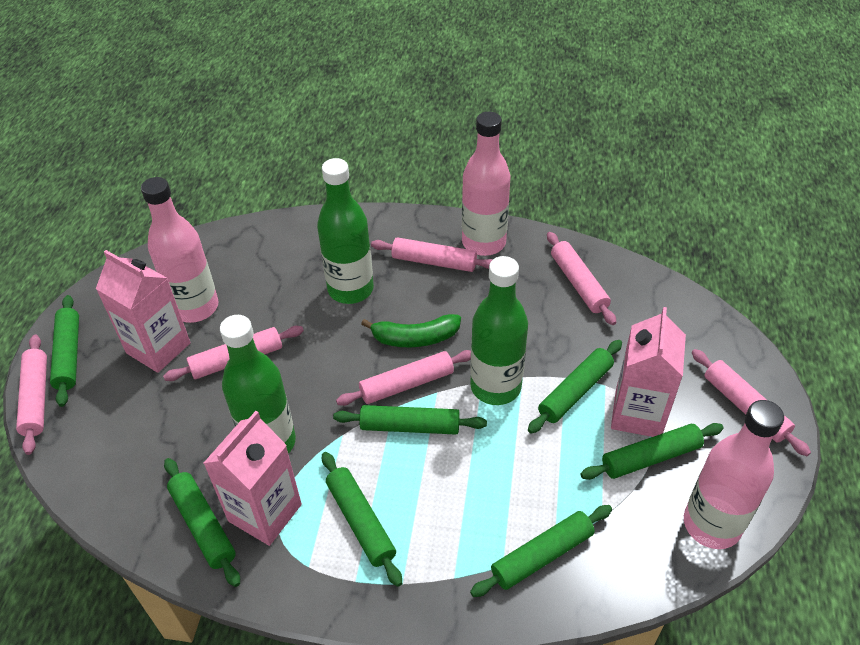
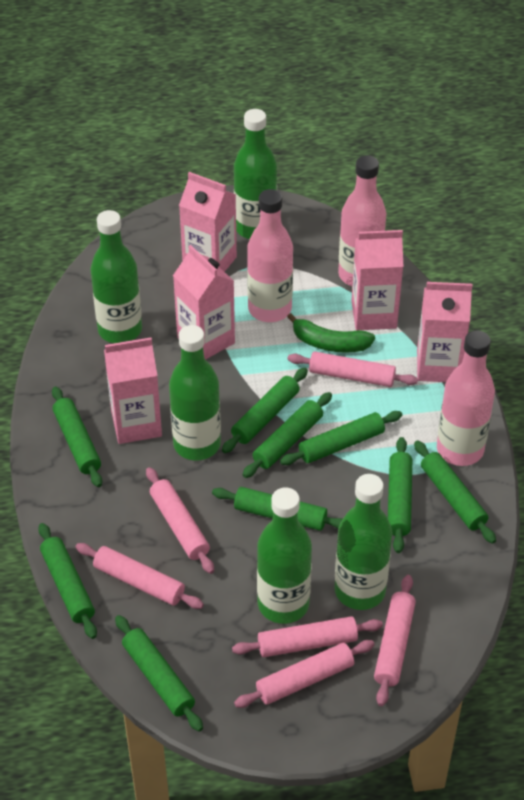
green bottle: [220,315,296,453] [317,158,374,304] [470,256,528,405] = 3 -> [91,210,142,343] [169,325,221,460] [234,109,277,239] [257,487,312,624] [334,474,392,610] = 5
green rolling pin: [50,295,79,407] [164,458,240,587] [322,452,402,587] [333,405,487,435] [470,505,612,597] [528,340,622,434] [580,423,723,480] = 7 -> [38,523,97,639] [52,386,102,487] [115,615,203,731] [212,487,343,531] [222,368,308,453] [242,392,332,478] [280,411,402,465] [388,437,412,553] [414,440,496,544] = 9
pink carton: [96,250,191,373] [203,411,302,546] [611,307,686,437] = 3 -> [104,337,162,444] [173,245,235,360] [179,172,237,272] [351,230,403,330] [417,282,473,382] = 5

